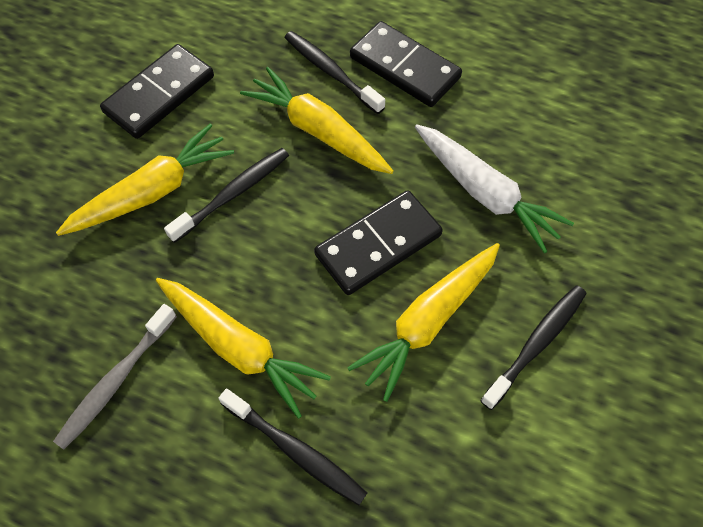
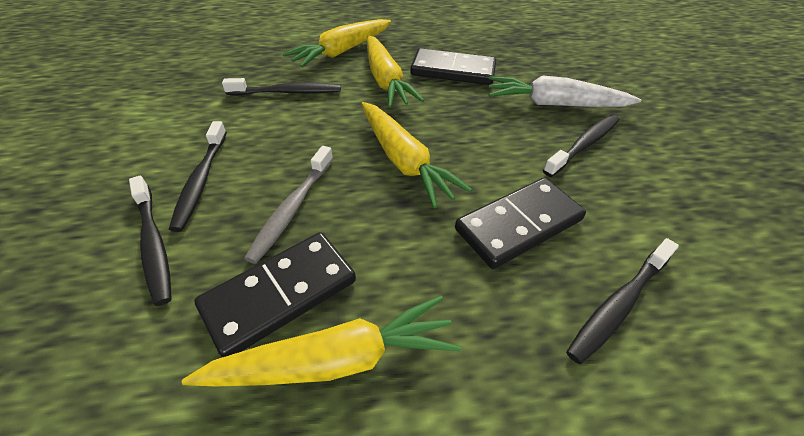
black toothbrush: [164,148,289,243] [218,389,367,506] [284,31,385,114] [480,285,587,410] = 4 -> [129,176,172,306] [169,121,227,232] [222,78,341,95] [543,115,619,177] [566,238,679,364] = 5

